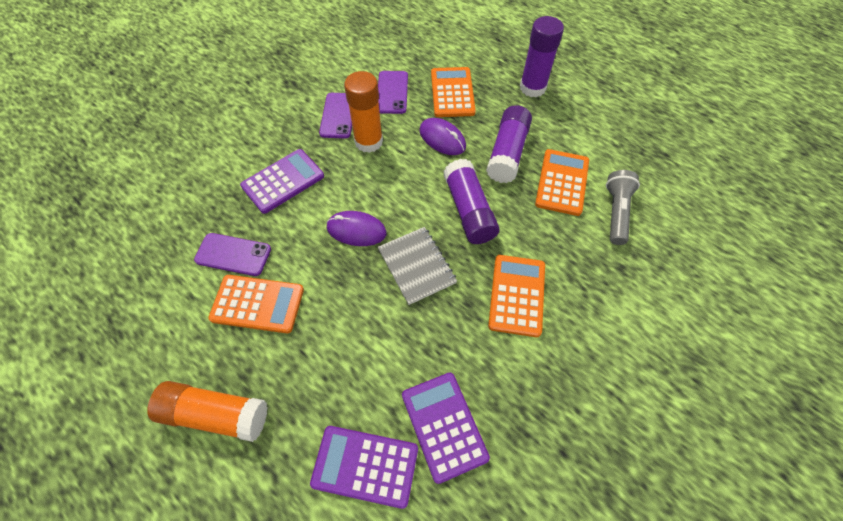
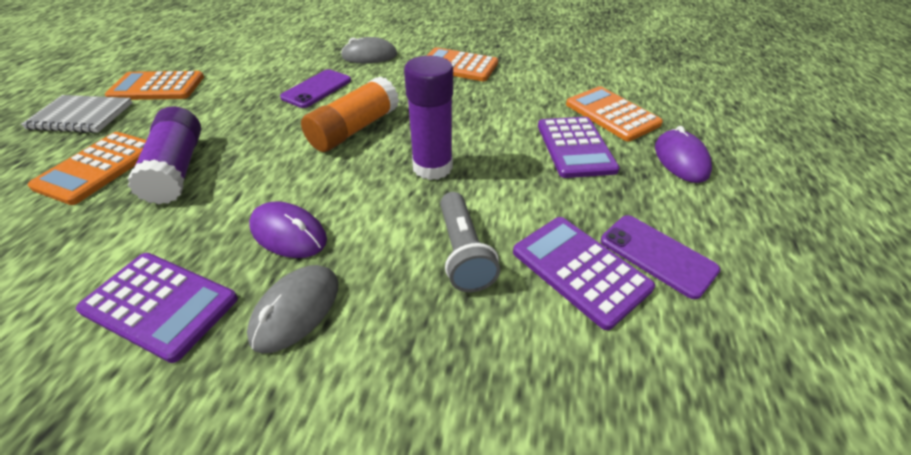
grey mouse: none = 0 -> [247,265,338,354] [341,37,397,63] = 2
orange glue stick: [147,381,268,442] [344,71,383,153] = 2 -> [301,76,399,152] = 1
purple glue stick: [443,159,500,244] [486,105,532,183] [520,16,564,97] = 3 -> [128,106,201,204] [404,56,453,180] = 2
purple phone: [194,233,271,276] [319,93,352,138] [378,71,408,114] = 3 -> [280,69,351,108] [601,215,720,299] = 2

